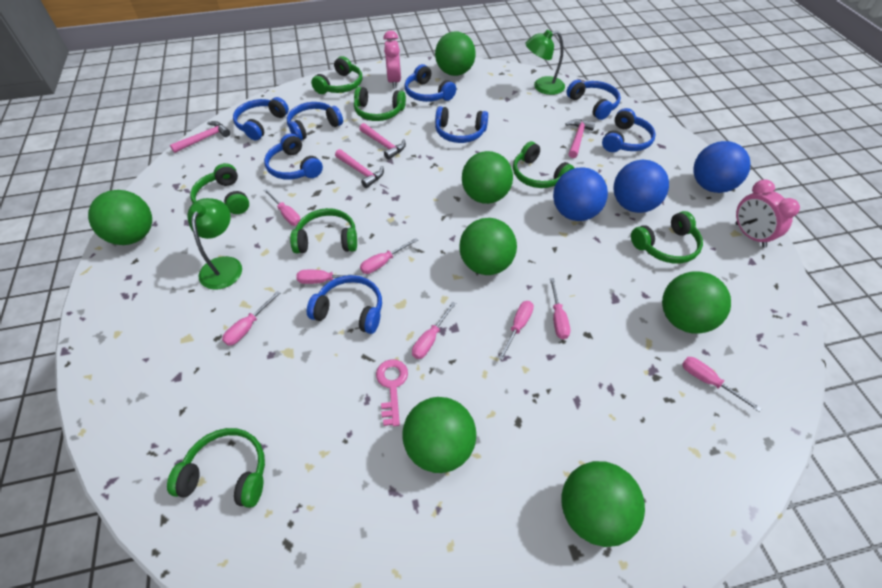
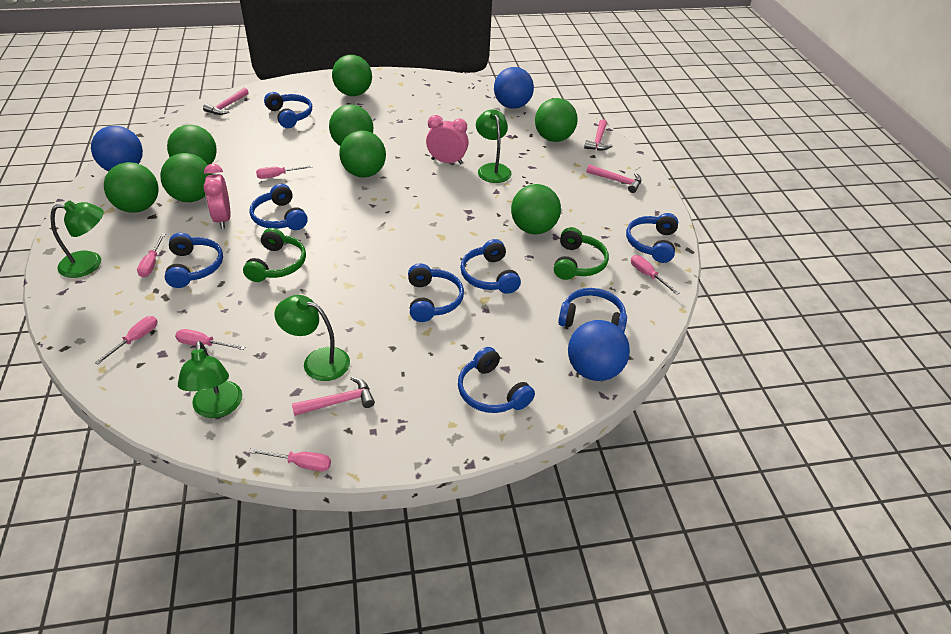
green ball: [88,190,152,245] [402,397,476,473] [435,32,476,76] [459,218,517,275] [462,151,513,204] [561,461,645,547] [662,271,731,334] = 7 -> [104,162,159,213] [160,153,212,202] [167,125,217,165] [329,105,373,146] [332,55,372,96] [339,130,386,178] [511,184,561,234] [535,98,578,142] = 8
green headphones: [167,428,265,508] [190,163,249,214] [290,208,357,253] [311,56,362,94] [354,87,406,121] [513,141,574,188] [631,211,703,264] = 7 -> [243,228,306,282] [554,227,609,280] = 2
green lamp: [187,198,242,290] [525,30,565,95] = 2 -> [50,201,104,278] [178,341,242,418] [275,295,350,381] [476,109,512,183] = 4
pink key: [376,359,408,426] = 1 -> none = 0
pink screwdriver: [222,291,280,346] [264,189,301,226] [296,270,367,284] [360,238,418,274] [412,302,456,359] [498,301,534,360] [550,278,570,339] [682,357,762,412] = 8 -> [95,316,158,365] [137,233,165,277] [175,329,245,350] [249,448,331,471] [256,165,313,179] [631,255,679,295] = 6

